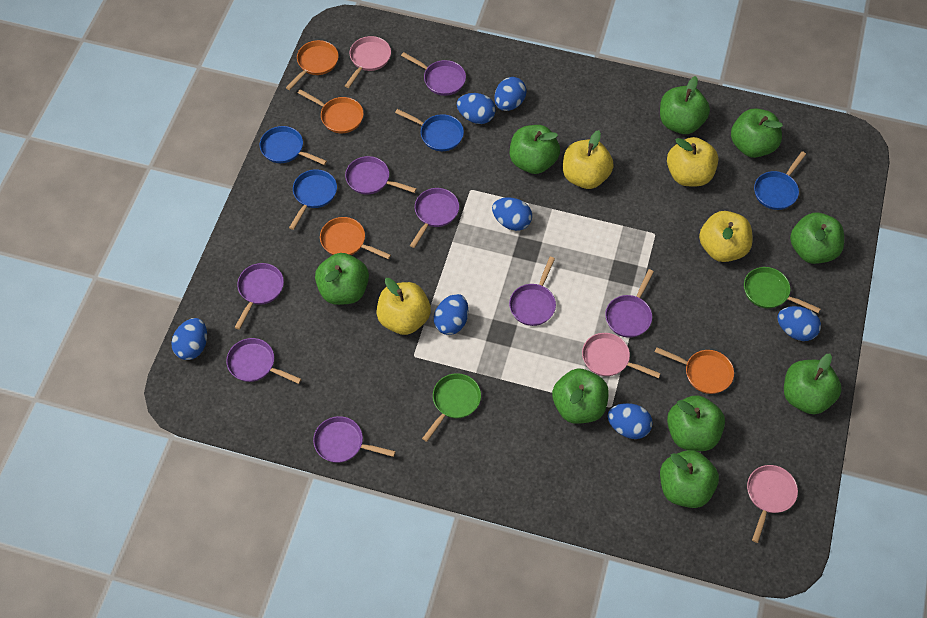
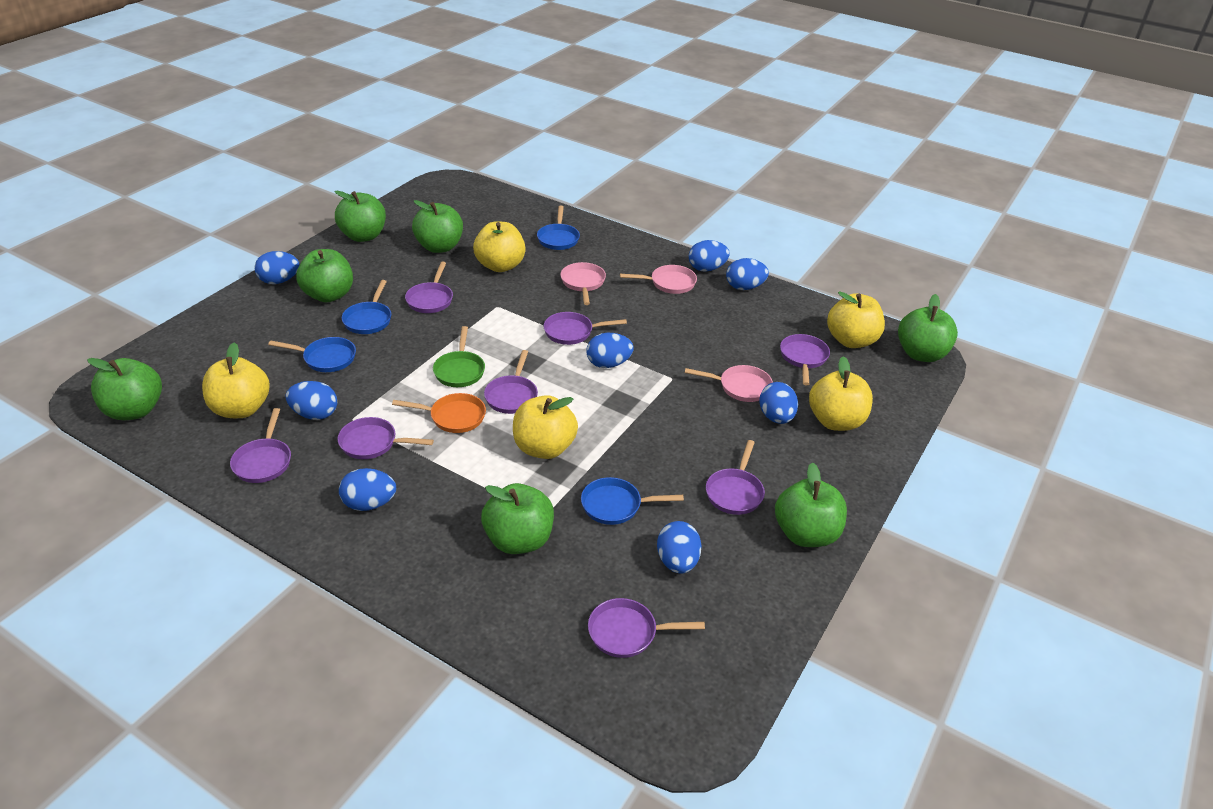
blue egg: [171,318,207,360] [434,294,468,335] [457,93,496,124] [492,197,532,231] [494,77,526,111] [607,403,653,439] [777,306,821,341] = 7 -> [254,251,299,284] [285,381,337,420] [339,468,396,511] [587,333,634,368] [657,521,702,574] [689,240,730,272] [726,258,769,290] [759,382,798,424] = 8
green apple: [315,253,369,305] [510,125,560,174] [552,368,609,424] [660,76,710,134] [660,450,719,508] [667,395,725,451] [731,108,783,158] [784,354,842,414] [790,213,844,264] = 9 -> [87,358,162,420] [296,249,353,302] [334,191,386,242] [412,200,463,253] [481,483,554,554] [775,462,847,547] [898,294,958,362] = 7
green pan: [422,373,481,442] [744,267,820,313] = 2 -> [433,326,485,387] = 1
orange pan: [286,40,339,90] [298,89,364,133] [320,217,391,259] [655,347,734,394] = 4 -> [392,393,486,433] = 1
yellow apple: [376,278,431,335] [563,130,614,189] [667,137,718,186] [699,211,753,262] = 4 -> [202,343,270,418] [473,221,526,272] [513,395,578,459] [809,356,873,431] [827,292,885,348] = 5

